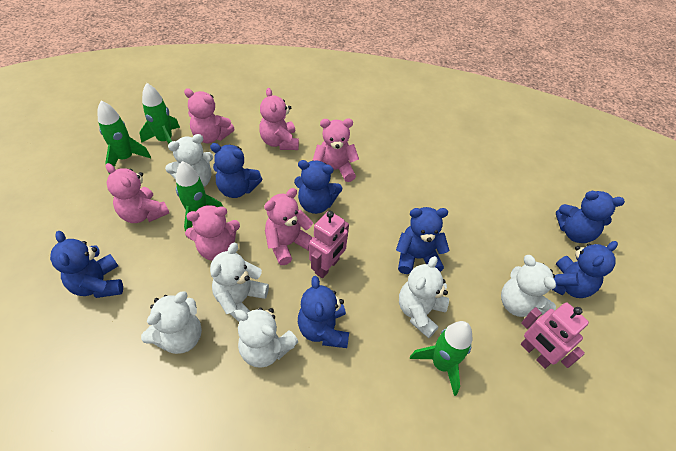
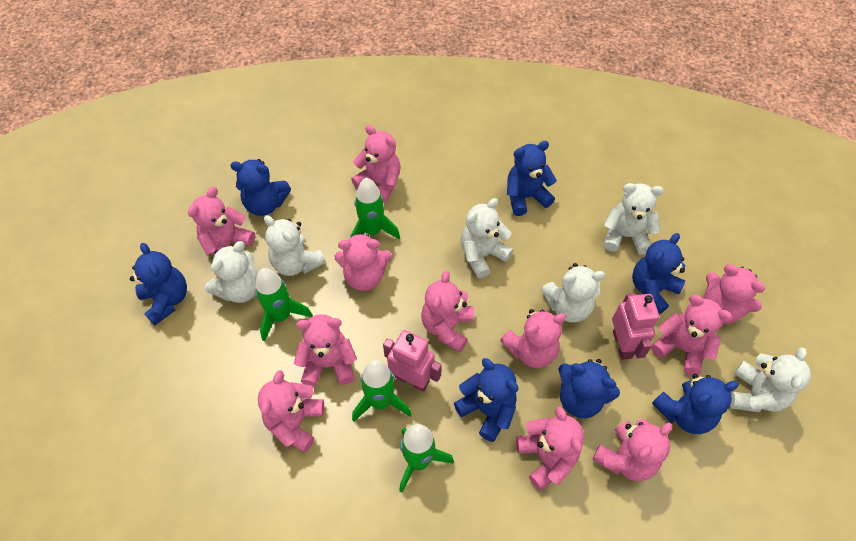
pink teddy bear: [106,163,169,223] [184,88,234,143] [185,205,240,261] [259,88,299,150] [264,188,313,265] [313,118,359,182] = 6 -> [188,187,255,255] [258,370,324,452] [294,314,357,387] [335,232,392,291] [351,125,401,203] [421,271,474,352] [500,309,566,368] [516,406,584,490] [592,419,672,481] [651,295,732,375] [703,264,765,324] = 11

